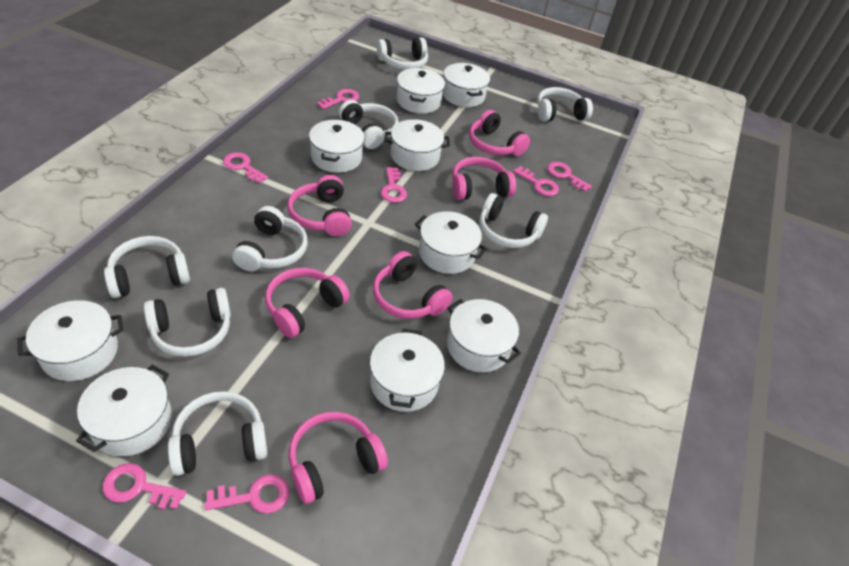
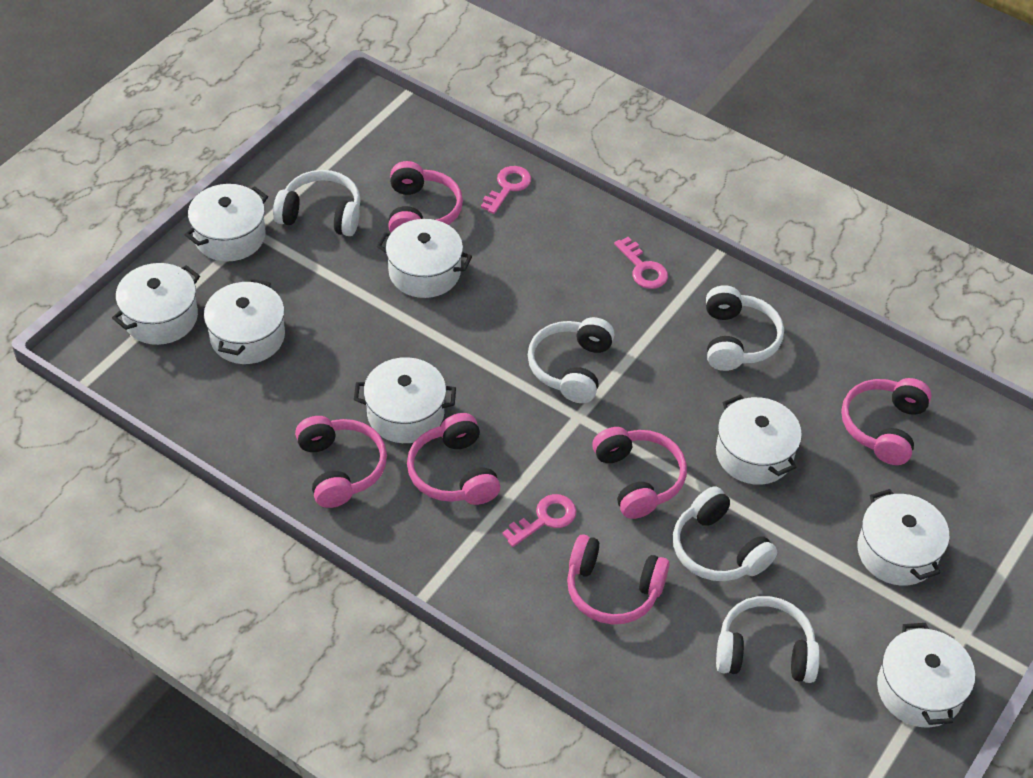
pink key: [102,463,186,510] [205,474,290,514] [223,152,268,183] [317,89,359,110] [381,167,407,203] [513,166,559,196] [547,162,592,192] = 7 -> [481,166,531,214] [502,494,576,547] [614,237,668,289] = 3
white headphones: [104,236,190,298] [144,288,231,357] [168,391,267,476] [232,206,308,271] [339,100,399,149] [377,37,428,70] [480,193,548,248] [537,87,593,122] = 8 -> [273,170,361,236] [528,317,614,403] [673,486,778,581] [706,285,784,371] [716,596,820,683] = 5
white pot: [17,300,124,381] [76,365,172,456] [309,119,365,173] [370,329,445,412] [385,119,450,171] [397,68,445,114] [415,211,487,274] [443,63,490,107] [447,299,521,372] = 9 -> [112,263,200,345] [185,184,268,262] [204,279,285,364] [354,357,456,443] [377,219,472,298] [716,394,802,485] [858,489,949,586] [877,623,975,727] = 8

